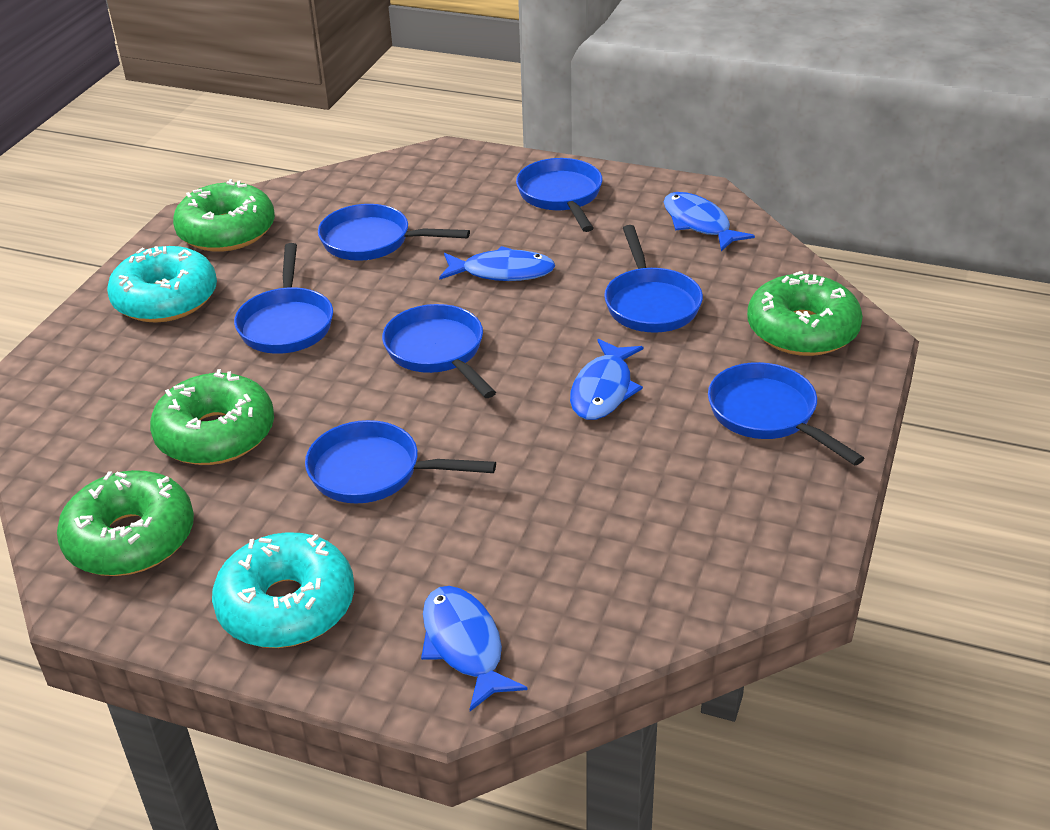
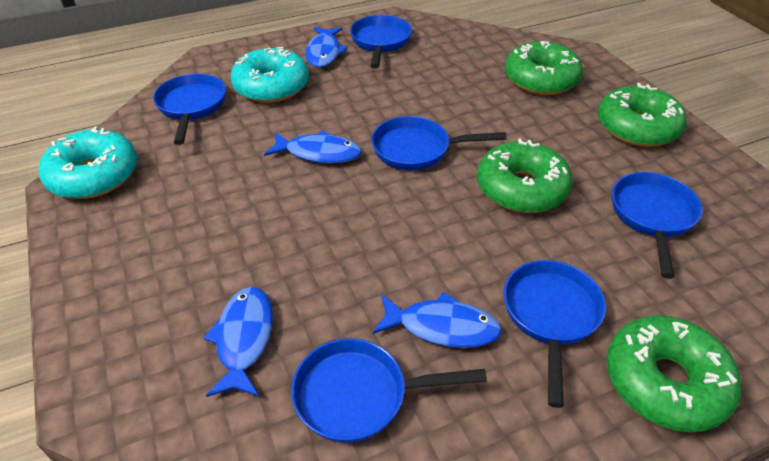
blue pan: [234,243,333,354] [305,420,496,503] [318,204,470,261] [382,304,496,398] [516,158,602,232] [604,225,703,333] [708,362,864,466] = 7 -> [153,74,226,145] [291,338,487,443] [350,15,412,69] [371,116,506,170] [503,260,606,408] [612,172,703,279] = 6

